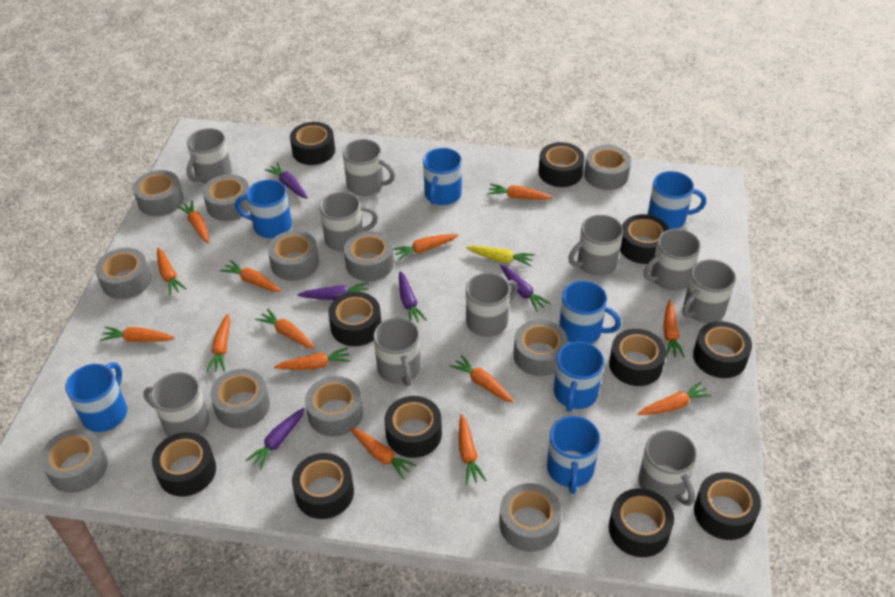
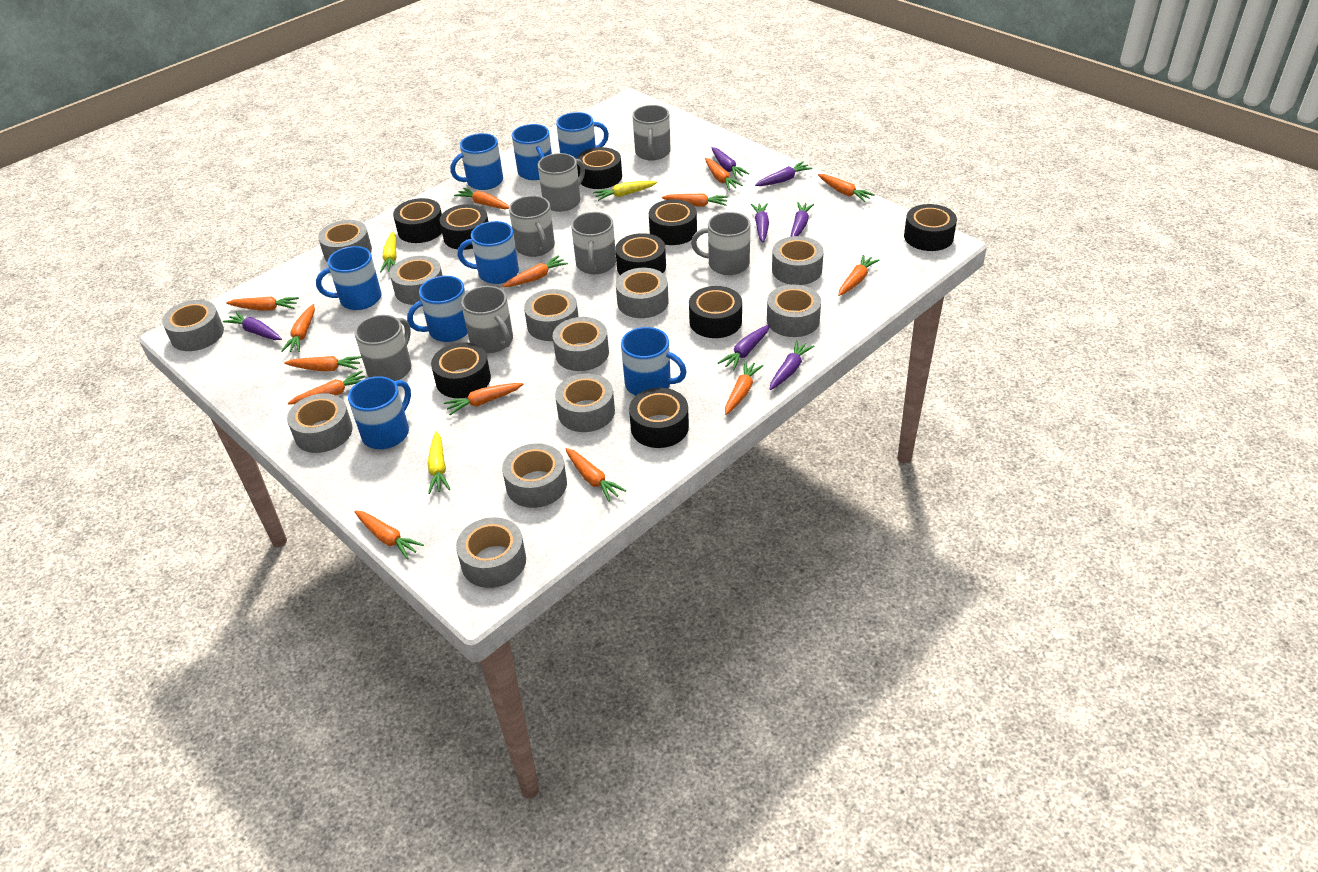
black tape: [152,432,216,496] [290,122,335,165] [292,453,354,519] [328,292,381,346] [385,396,442,458] [538,142,585,187] [609,329,666,386] [609,488,674,557] [620,214,670,264] [693,321,752,378] [694,472,761,540] = 11 -> [393,198,442,243] [431,342,491,398] [439,204,488,250] [577,147,622,189] [615,233,666,275] [629,388,689,448] [649,199,697,245] [689,286,742,338] [904,204,957,251] = 9
blue mug: [65,362,127,432] [235,180,292,238] [423,148,462,205] [547,416,600,494] [554,341,604,412] [559,281,621,344] [648,171,706,229] = 7 -> [316,246,381,310] [348,376,411,449] [407,276,468,342] [450,133,503,190] [458,221,519,284] [512,124,552,180] [556,112,609,159] [621,327,687,396] = 8
grey mug: [143,372,210,437] [186,128,232,184] [320,192,378,251] [343,139,395,196] [373,318,421,386] [466,273,518,337] [568,215,623,276] [638,430,697,506] [644,229,701,291] [682,260,736,323] = 10 -> [354,315,412,381] [461,286,513,353] [509,195,555,257] [538,153,585,212] [571,212,616,274] [632,105,671,160] [691,212,751,275] = 7
grey tape: [40,429,108,493] [95,248,151,299] [133,170,184,216] [203,174,250,221] [210,369,270,429] [268,230,319,281] [305,376,363,437] [344,231,394,281] [499,483,562,552] [513,320,568,376] [584,145,631,190] = 11 -> [162,300,224,351] [287,393,353,453] [318,220,372,262] [390,256,443,305] [456,517,526,588] [502,443,567,508] [524,289,579,341] [553,317,609,371] [555,373,615,432] [616,268,669,318] [767,285,821,337] [772,236,824,285] = 12
purple carrot: [246,408,305,470] [265,163,308,199] [297,282,369,300] [399,271,427,323] [500,264,551,312] = 5 -> [223,312,282,340] [712,147,749,179] [718,325,770,371] [751,203,769,243] [755,162,813,186] [770,340,814,390] [791,202,814,237] = 7
yellow carrot: [466,246,535,266] = 1 -> [380,232,397,273] [428,431,450,494] [593,181,657,201] = 3

